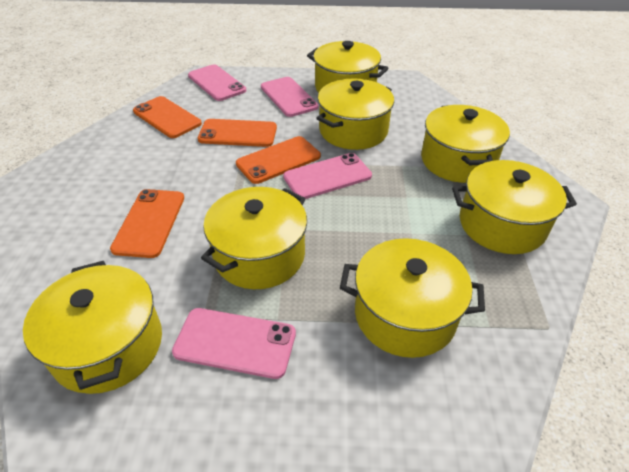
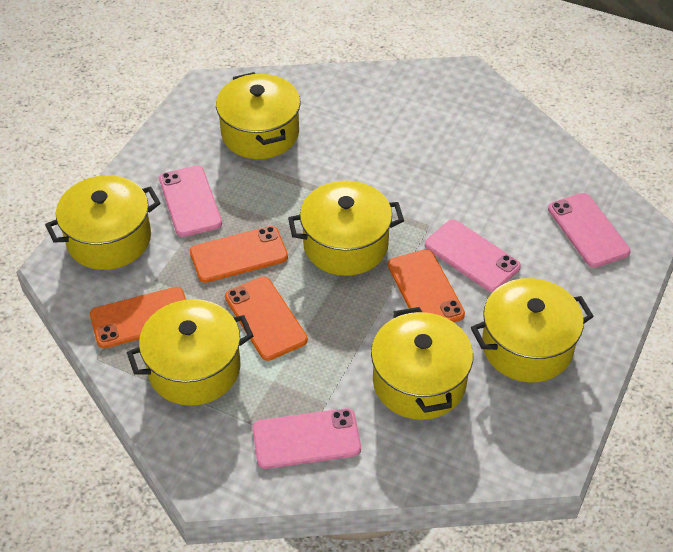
yellow pot: [23,261,162,394] [201,187,307,289] [307,41,388,93] [316,78,394,150] [340,238,485,358] [421,105,510,183] [452,160,577,254] = 7 -> [45,175,161,270] [127,299,253,406] [216,72,301,159] [288,181,404,276] [371,307,473,420] [471,278,594,383] = 6

